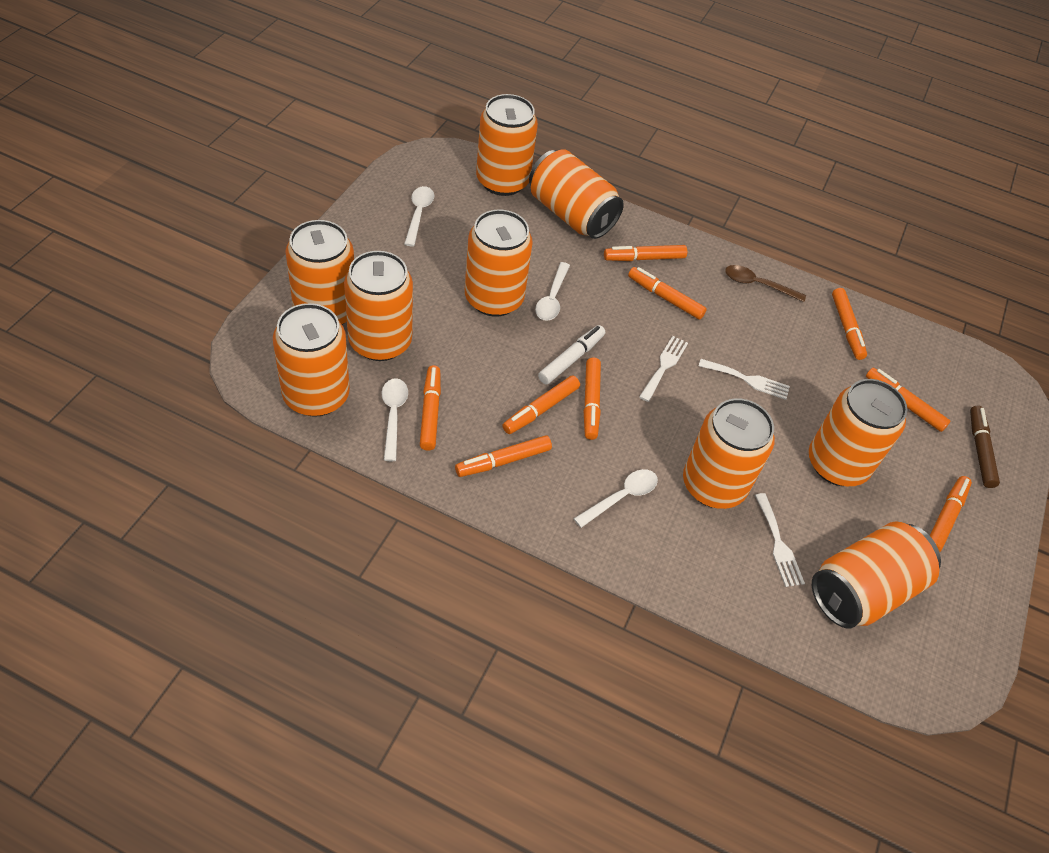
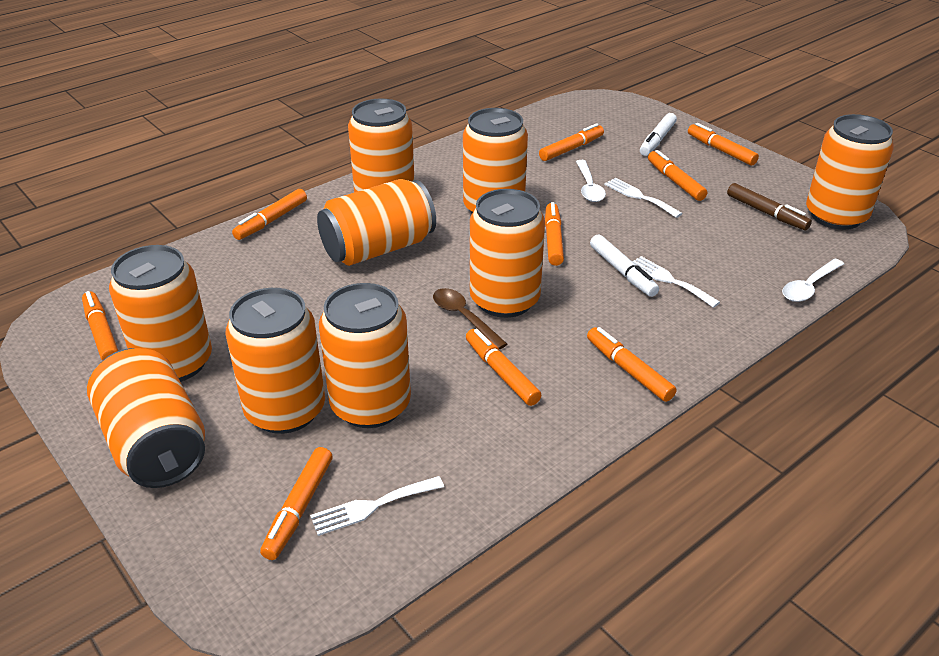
white marker: [538,325,605,385] = 1 -> [590,234,659,297] [640,113,677,156] = 2
white spoon: [382,378,408,461] [404,186,434,247] [535,262,570,321] [574,469,658,528] = 4 -> [576,160,606,202] [782,259,844,302] = 2

